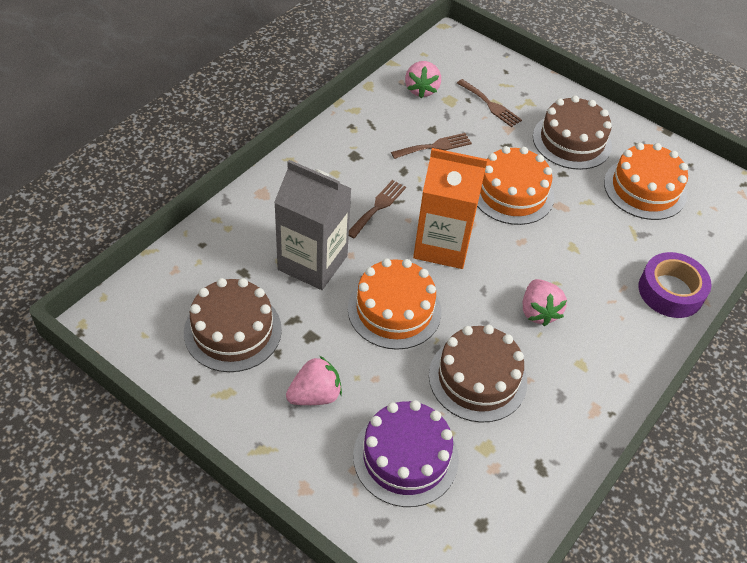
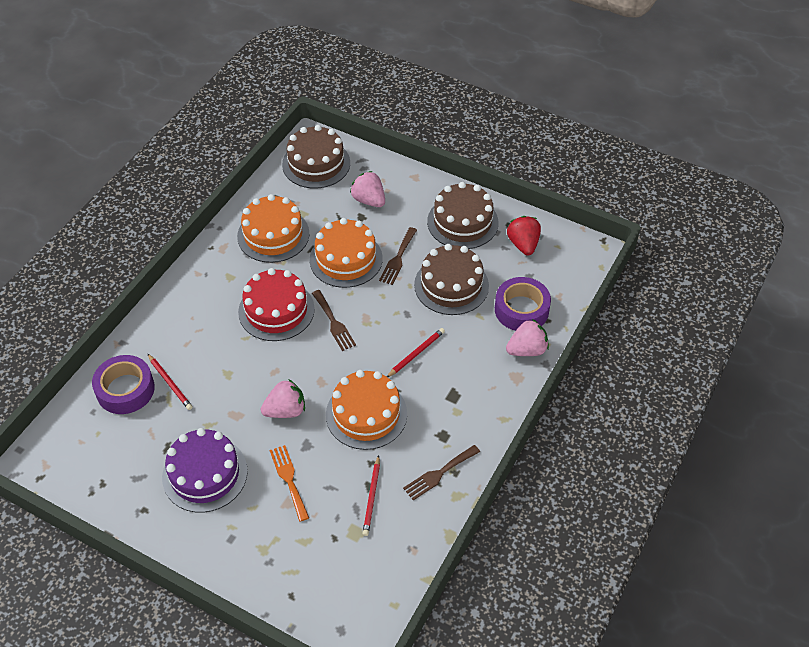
grey carton: [274,160,352,290] = 1 -> none = 0
orange carton: [413,148,487,269] = 1 -> none = 0
orange fork: none = 0 -> [270,445,309,522] = 1
purple tape: [639,252,712,318] = 1 -> [92,355,155,414] [495,277,551,331] = 2
red cake: none = 0 -> [238,268,315,341] = 1
red pencil: none = 0 -> [147,353,193,410] [362,455,380,536] [387,328,445,377] = 3
red strawberry: none = 0 -> [507,216,541,255] = 1

